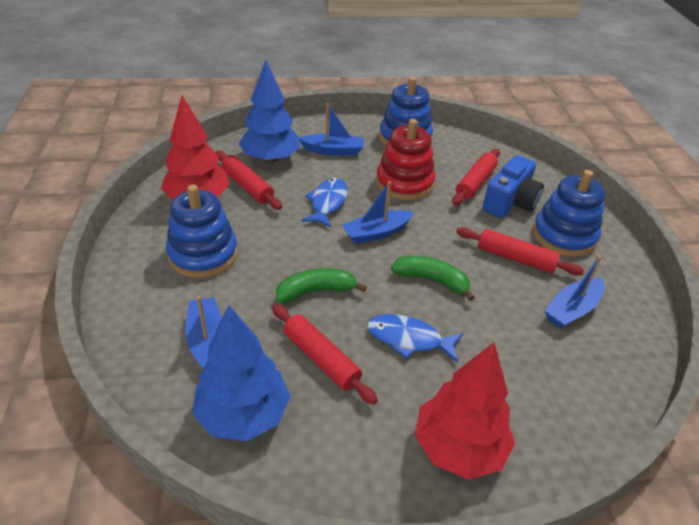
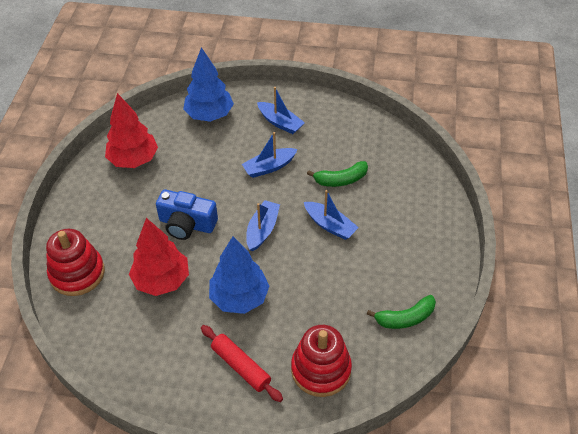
blue fish: [302,178,348,227] [367,314,463,362] = 2 -> none = 0
blue stacking toy: [166,185,238,278] [379,77,433,146] [533,170,605,257] = 3 -> none = 0
red rolling pin: [215,151,282,210] [272,304,378,405] [452,149,500,205] [456,227,584,276] = 4 -> [201,325,283,402] = 1
red stacking toy: [376,119,435,201] = 1 -> [46,229,105,296] [291,325,352,397] = 2

